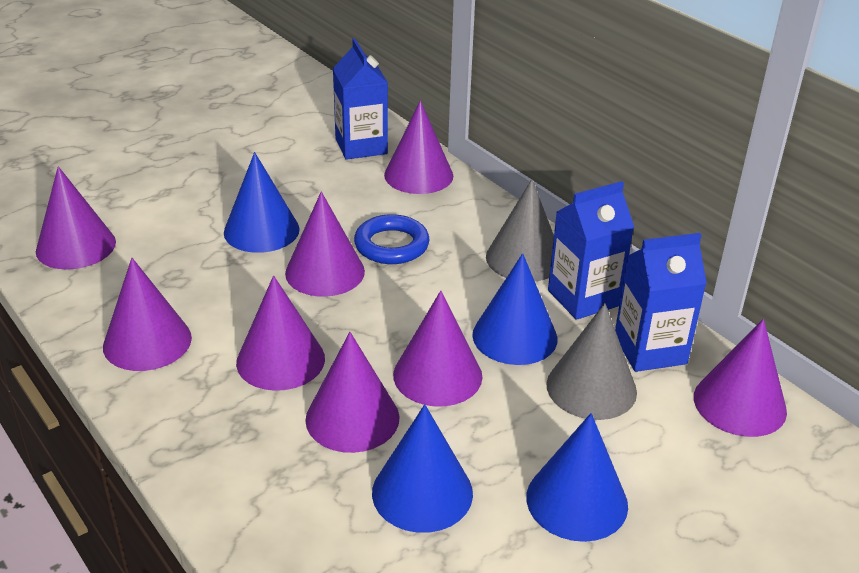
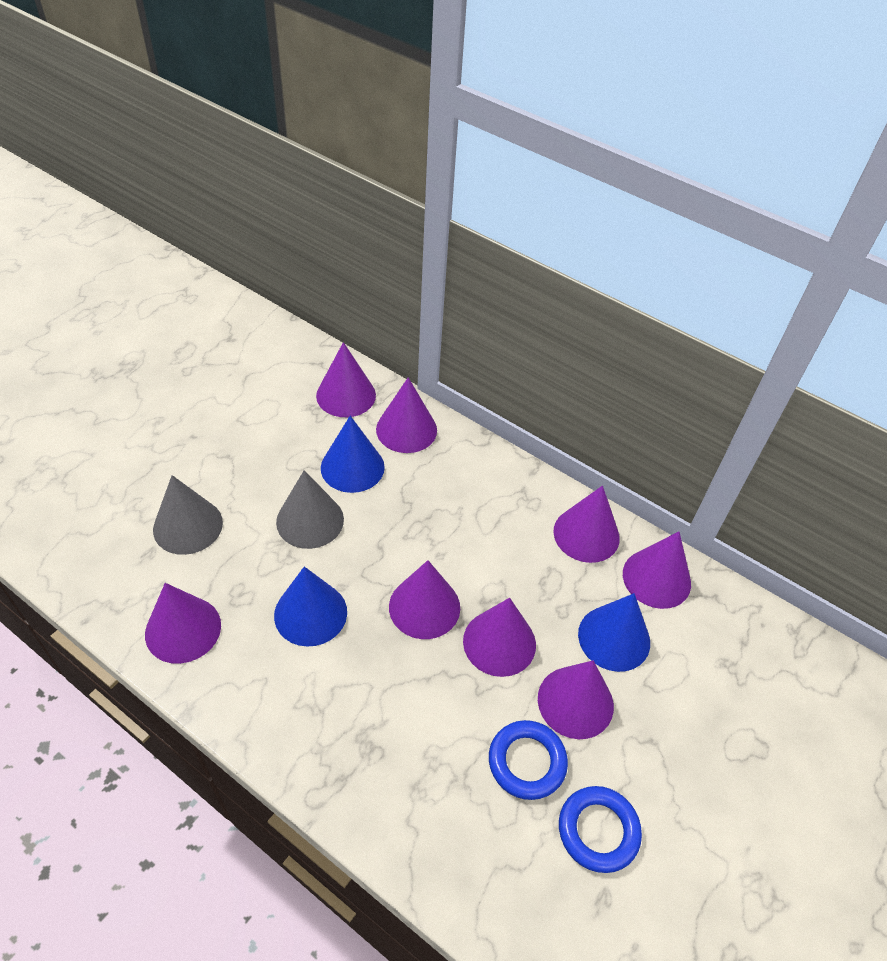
blue carton: [333,38,388,160] [548,181,634,320] [615,233,707,372] = 3 -> none = 0
blue cone: [224,152,300,253] [372,404,473,533] [472,253,558,365] [526,413,628,542] = 4 -> [274,566,347,647] [321,416,385,493] [578,593,650,672] = 3
blue ring: [354,214,430,264] = 1 -> [489,720,568,800] [559,786,642,873] = 2

